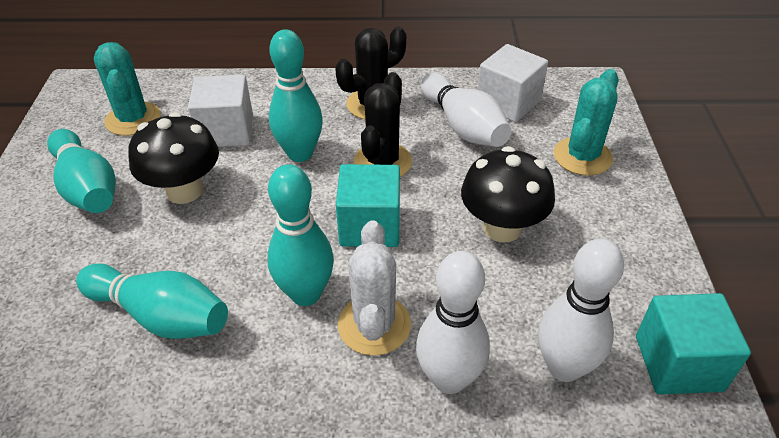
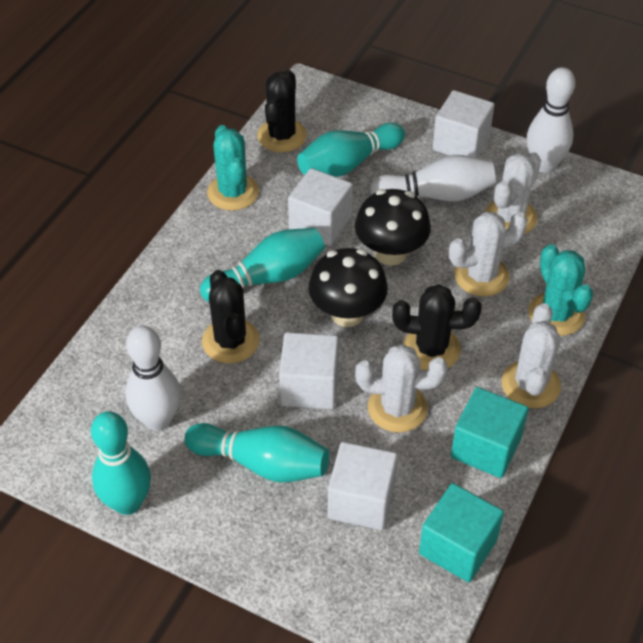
black cactus: [335,26,406,119] [354,72,412,177] = 2 -> [202,270,259,364] [257,70,307,152] [392,285,482,370] = 3
white cactus: [338,220,411,356] = 1 -> [355,344,448,432] [449,212,528,296] [485,152,541,234] [501,303,561,408] = 4
white cube: [188,75,253,147] [477,44,548,122] = 2 -> [279,332,339,409] [288,168,353,246] [328,442,398,530] [433,90,495,158] = 4

